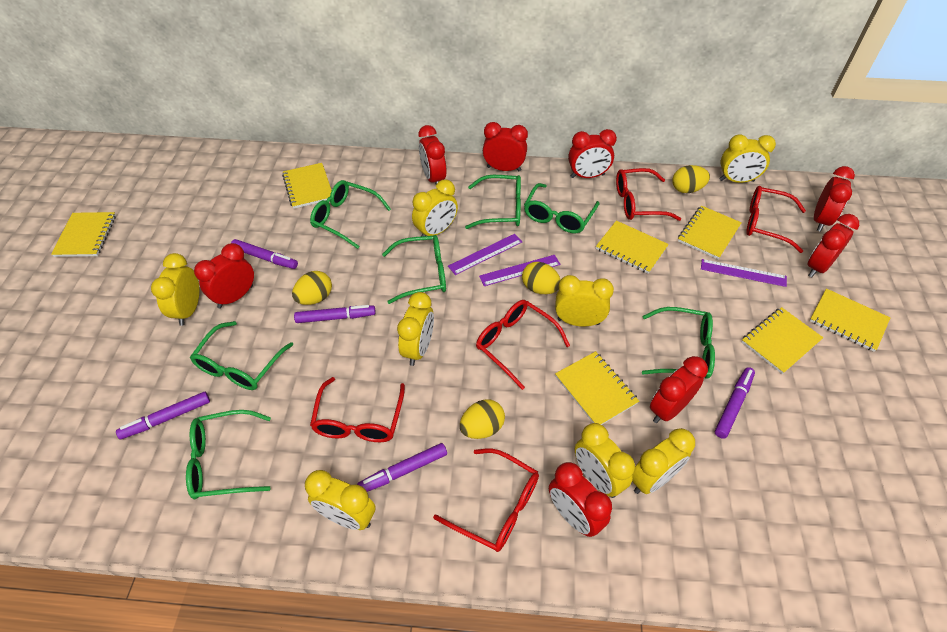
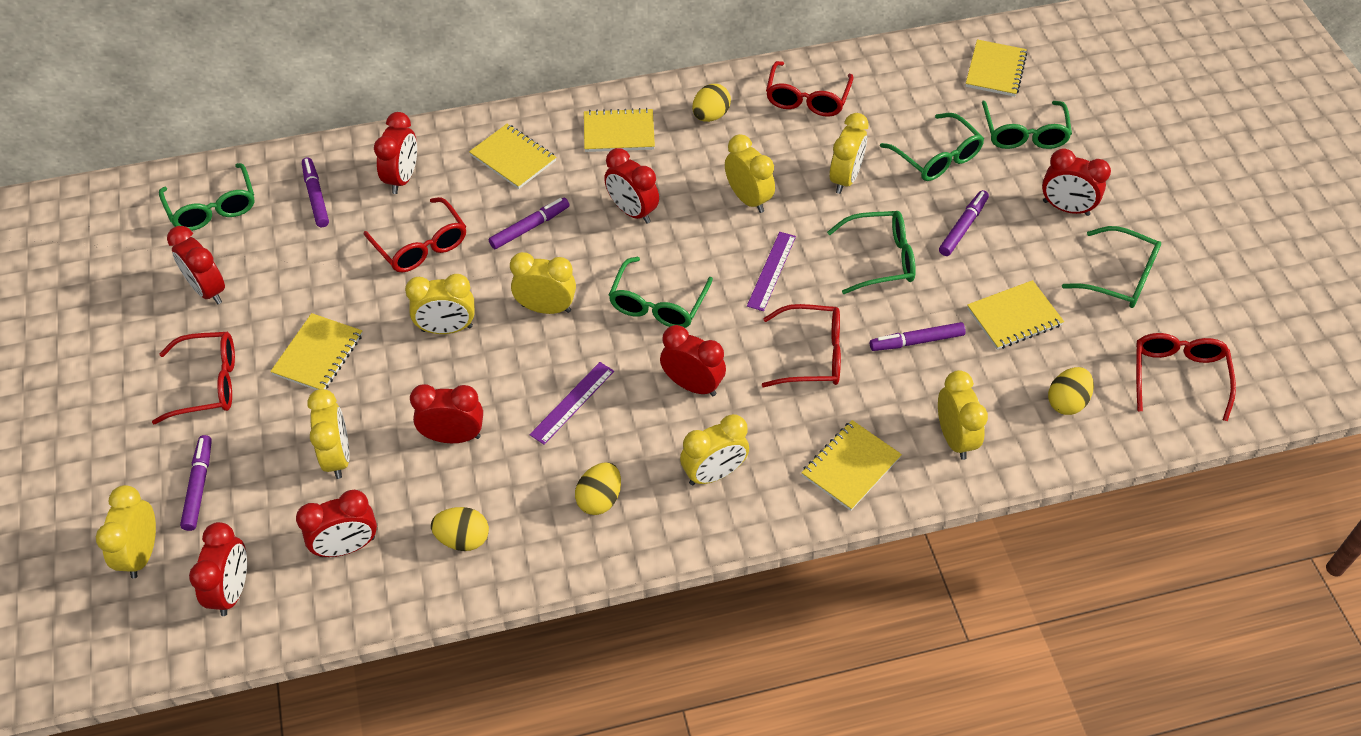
green glasses: [186,410,271,499] [190,321,294,390] [310,180,391,249] [382,235,446,304] [465,175,521,229] [524,183,600,233] [642,307,715,379] = 7 -> [159,163,255,231] [609,257,713,328] [827,211,916,294] [880,113,984,181] [981,101,1072,149] [1062,226,1161,308] = 6
purple ruler: [448,234,522,275] [479,255,560,286] [701,259,787,287] = 3 -> [530,362,614,445] [747,232,796,311] = 2
yellow notebook: [51,212,116,257] [282,163,332,209] [555,351,639,425] [596,221,669,274] [678,206,742,259] [741,307,823,374] [810,288,890,352] = 7 -> [270,313,362,390] [469,124,556,189] [584,108,655,152] [801,420,902,511] [965,39,1027,97] [967,280,1064,350] = 6

